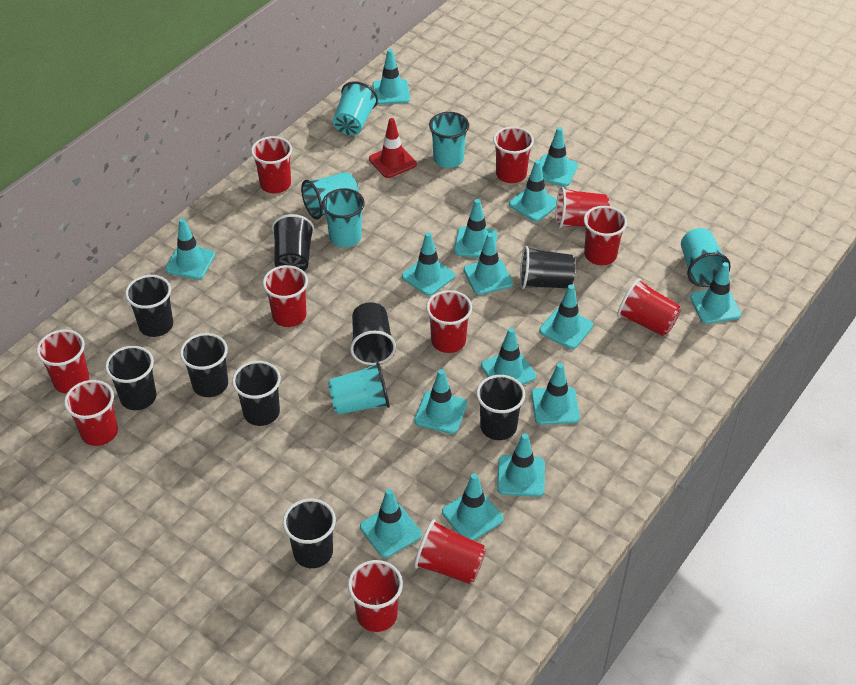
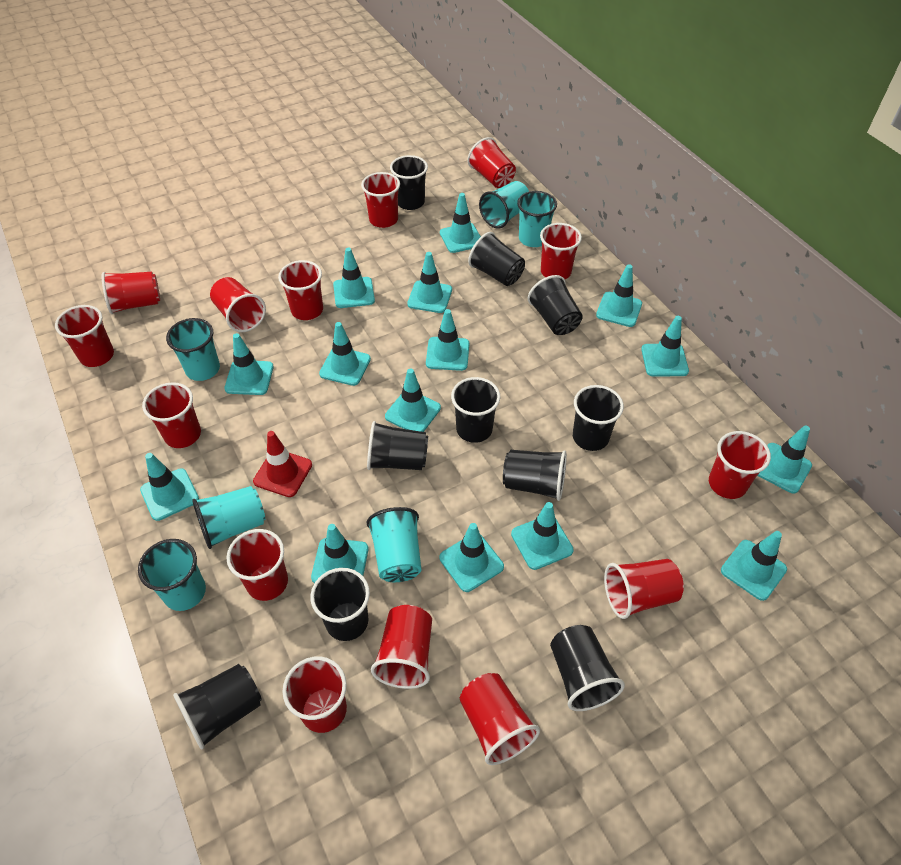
black cup: [105,346,157,410] [125,275,173,337] [180,333,228,397] [232,361,281,426] [272,214,314,271] [283,499,336,568] [350,302,396,365] [476,375,525,440] [520,246,576,289] = 9 -> [173,664,262,749] [310,568,370,641] [367,421,428,470] [390,155,428,210] [451,377,500,443] [468,232,525,286] [503,450,567,501] [528,275,583,335] [550,625,625,711] [573,385,624,451] = 10
red cup: [36,329,89,394] [64,380,118,446] [251,136,292,193] [263,265,308,327] [348,560,403,632] [414,519,486,584] [426,290,472,353] [493,126,534,183] [555,187,610,229] [584,206,627,265] [617,278,681,336] = 11 -> [55,305,114,367] [102,272,160,314] [142,382,201,448] [210,277,266,332] [226,529,288,601] [278,260,323,320] [282,656,347,733] [361,172,400,228] [371,605,432,689] [460,673,540,765] [467,137,516,188] [540,223,582,279] [604,559,684,619] [709,431,771,499] = 14

